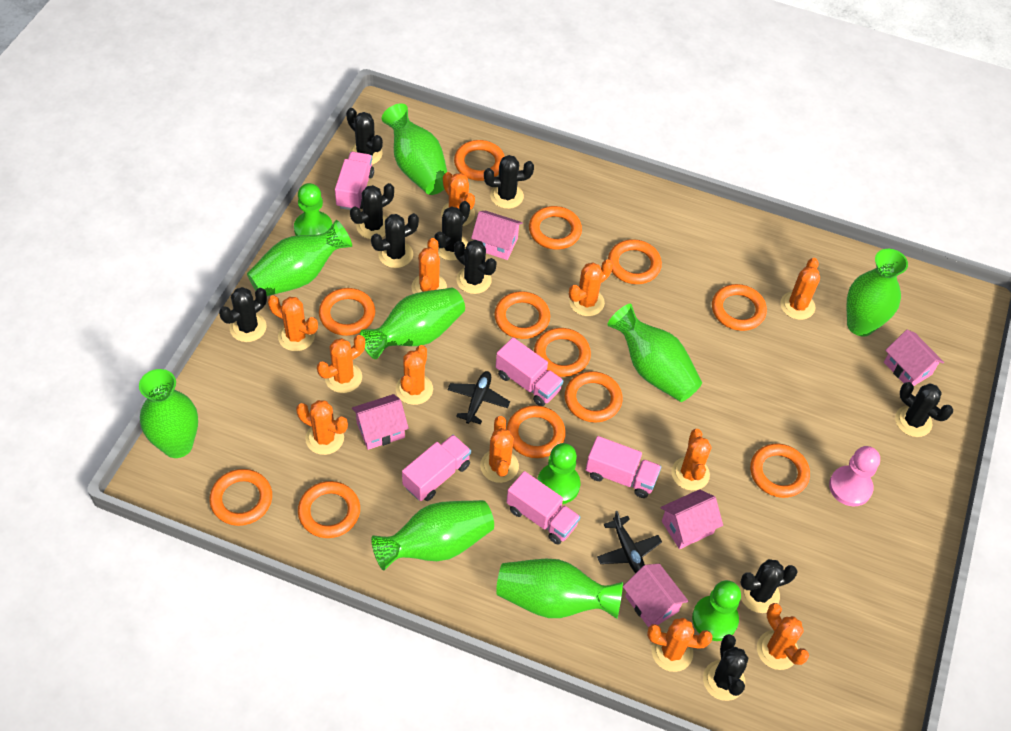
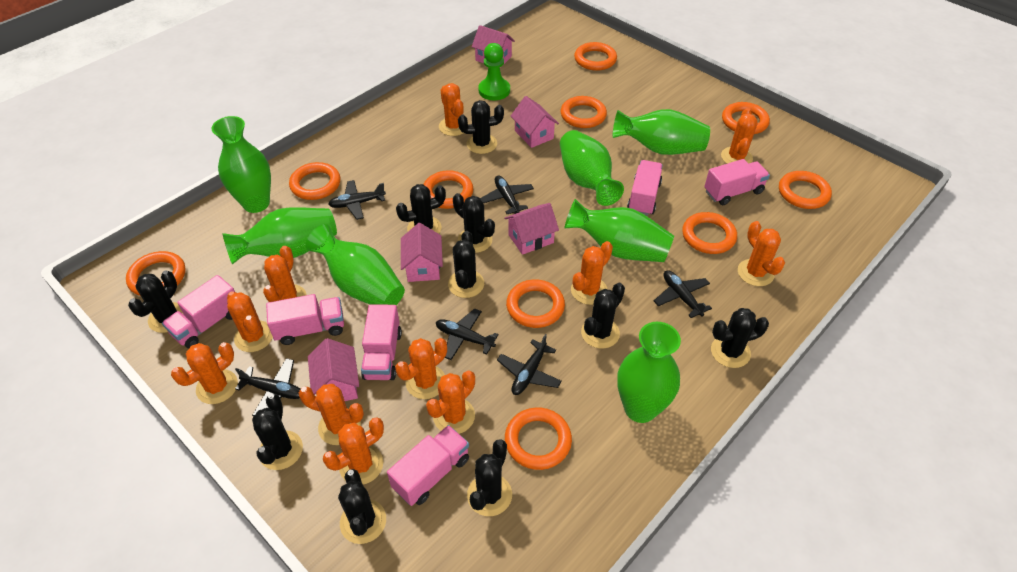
black plane: [447,371,510,424] [597,511,662,573] = 2 -> [235,358,300,416] [329,180,386,220] [436,308,499,360] [480,175,534,214] [497,334,562,395] [654,270,712,318] = 6
green pawn: [294,183,332,236] [537,443,580,504] [692,580,741,641] = 3 -> [478,43,510,100] = 1
green vase: [139,369,198,458] [247,220,352,296] [360,288,465,359] [371,500,494,571] [382,103,447,195] [496,559,623,619] [607,304,702,402] [847,249,908,337] = 8 -> [212,116,271,213] [222,207,337,264] [306,224,405,305] [560,130,624,206] [565,199,674,262] [613,109,710,155] [617,322,681,423] = 7
orange cactus: [268,295,318,351] [296,400,348,455] [317,335,365,393] [396,345,433,405] [411,238,447,294] [441,172,475,226] [480,416,519,483] [569,259,613,316] [647,618,713,672] [671,429,711,491] [757,603,809,670] [780,258,820,320] = 12 -> [171,342,238,404] [227,291,273,352] [263,246,307,302] [299,384,364,445] [323,417,384,485] [395,338,447,399] [426,371,475,434] [439,83,469,136] [571,241,613,305] [721,108,758,164] [738,221,785,286] = 11
orange ring: [209,469,272,526] [298,481,360,538] [319,288,375,336] [454,140,505,181] [494,291,550,339] [506,405,566,458] [529,206,582,250] [534,328,591,377] [565,371,623,422] [608,239,662,284] [712,284,767,331] [750,443,810,498] = 12 -> [126,251,186,296] [289,162,340,200] [423,170,473,209] [505,408,572,470] [506,279,565,328] [561,96,607,128] [574,42,617,71] [682,212,737,254] [722,102,770,134] [779,171,832,209] = 10
pink pawn: [829,446,880,506] = 1 -> none = 0
pink truck: [335,152,374,210] [402,434,471,501] [496,337,564,406] [506,471,580,545] [586,436,661,498] = 5 -> [162,275,235,348] [266,294,344,345] [361,304,402,380] [387,425,469,506] [627,160,663,216] [704,159,770,205] = 6

